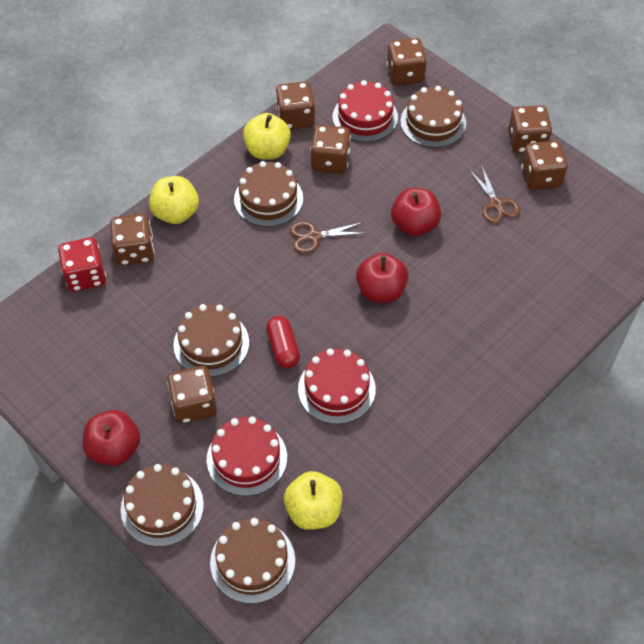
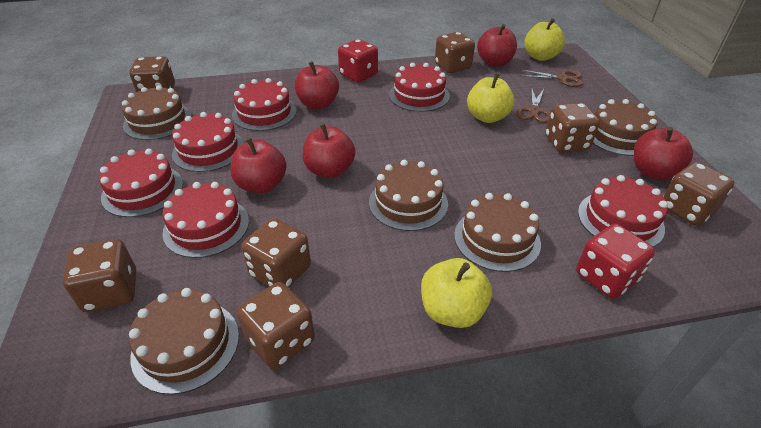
red apple: [83,410,140,466] [356,253,408,303] [391,188,441,236] = 3 -> [231,138,286,193] [295,61,339,109] [303,123,356,178] [477,24,517,67] [634,127,693,180] = 5
red cake: [207,417,287,496] [298,349,376,424] [333,80,398,142] = 3 -> [99,149,183,217] [162,182,249,258] [172,112,244,172] [232,78,297,131] [389,63,450,112] [578,175,668,247] = 6
red capsule: [266,316,300,369] = 1 -> none = 0
red dice: [58,237,106,292] = 1 -> [338,39,378,83] [576,224,655,299] = 2

